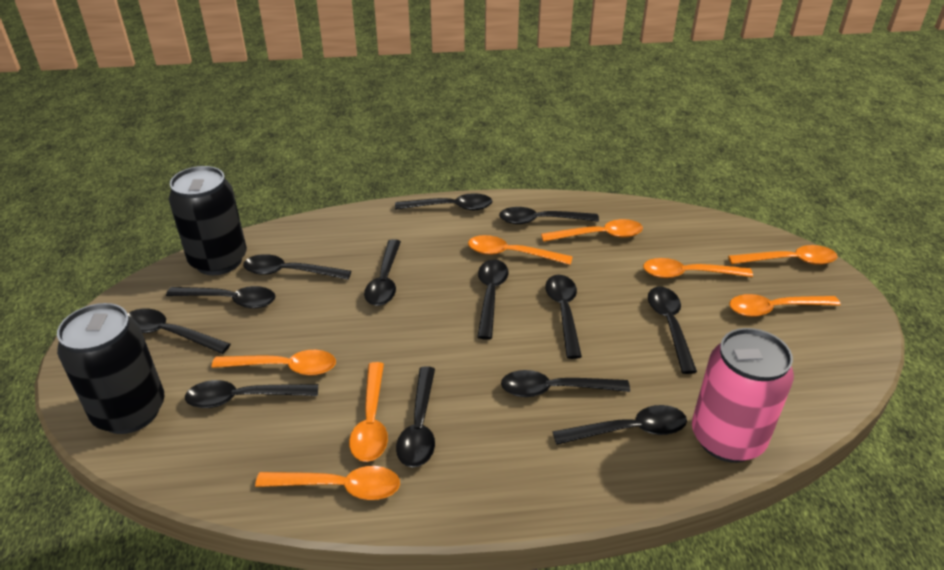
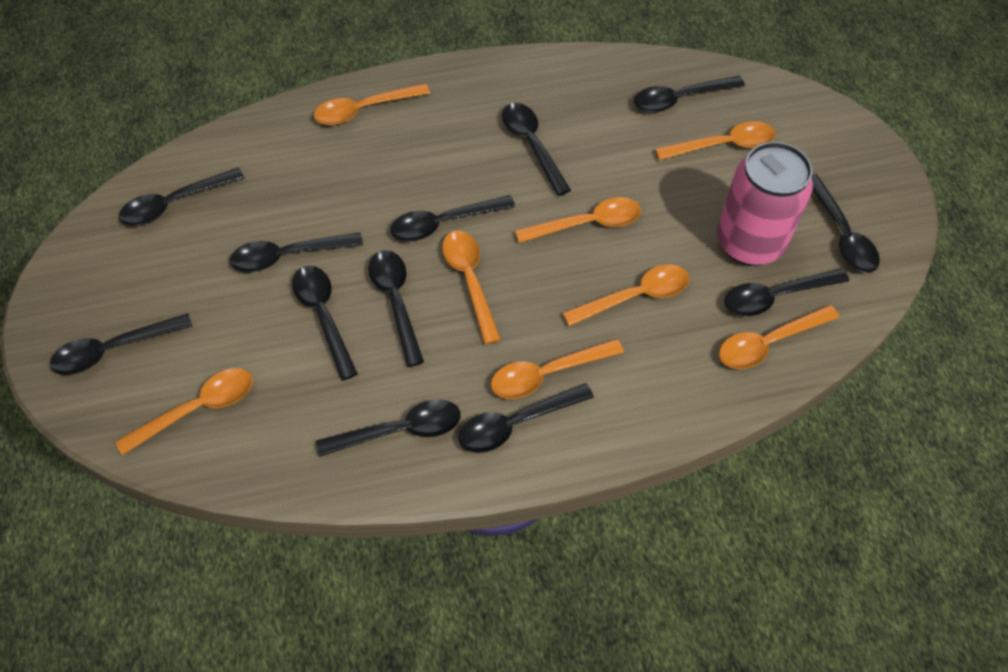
black can: [57,303,164,434] [169,166,247,275] = 2 -> none = 0
black spoon: [128,309,231,354] [166,286,275,308] [185,380,318,408] [243,254,351,280] [364,239,401,306] [395,193,493,210] [396,366,435,467] [477,259,509,340] [499,207,599,224] [501,370,630,397] [545,275,582,359] [552,405,687,445] [648,287,697,374] = 13 -> [50,313,193,375] [119,167,244,226] [230,233,363,272] [292,265,358,381] [316,399,461,457] [368,250,424,367] [390,195,515,241] [458,383,594,453] [502,103,571,196] [634,76,745,112] [724,268,849,316] [812,174,880,273] = 12

